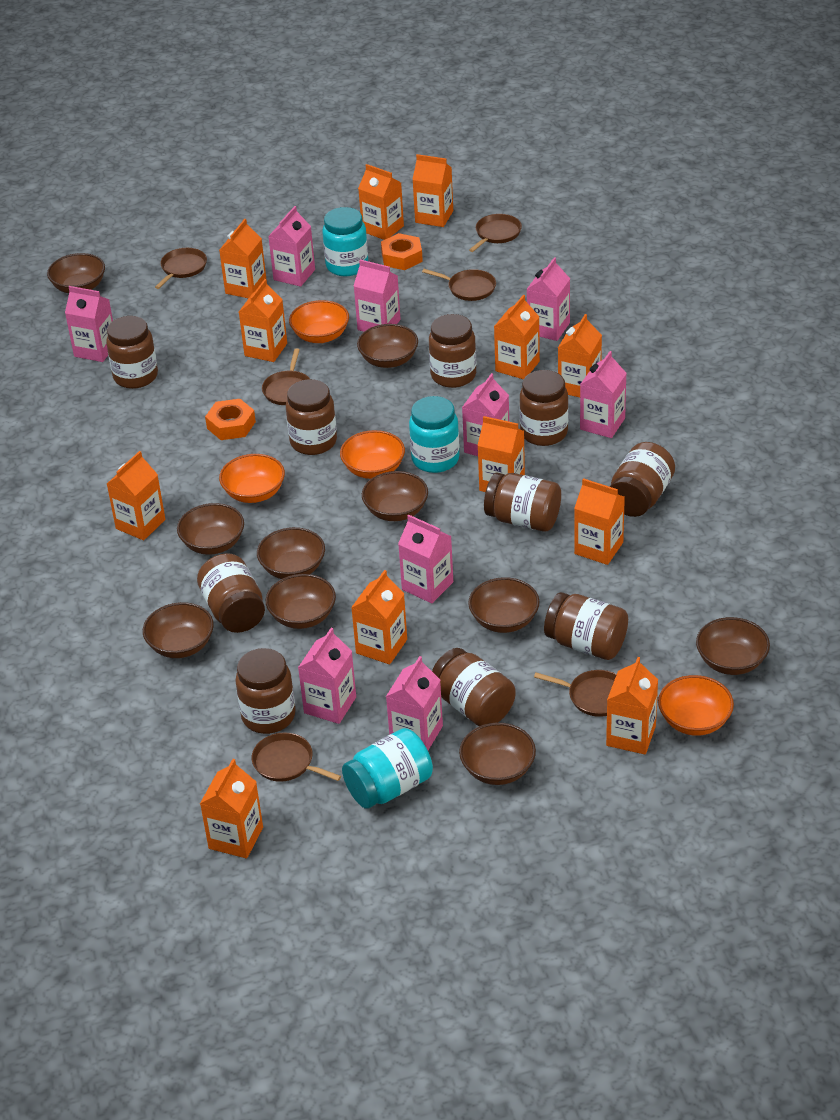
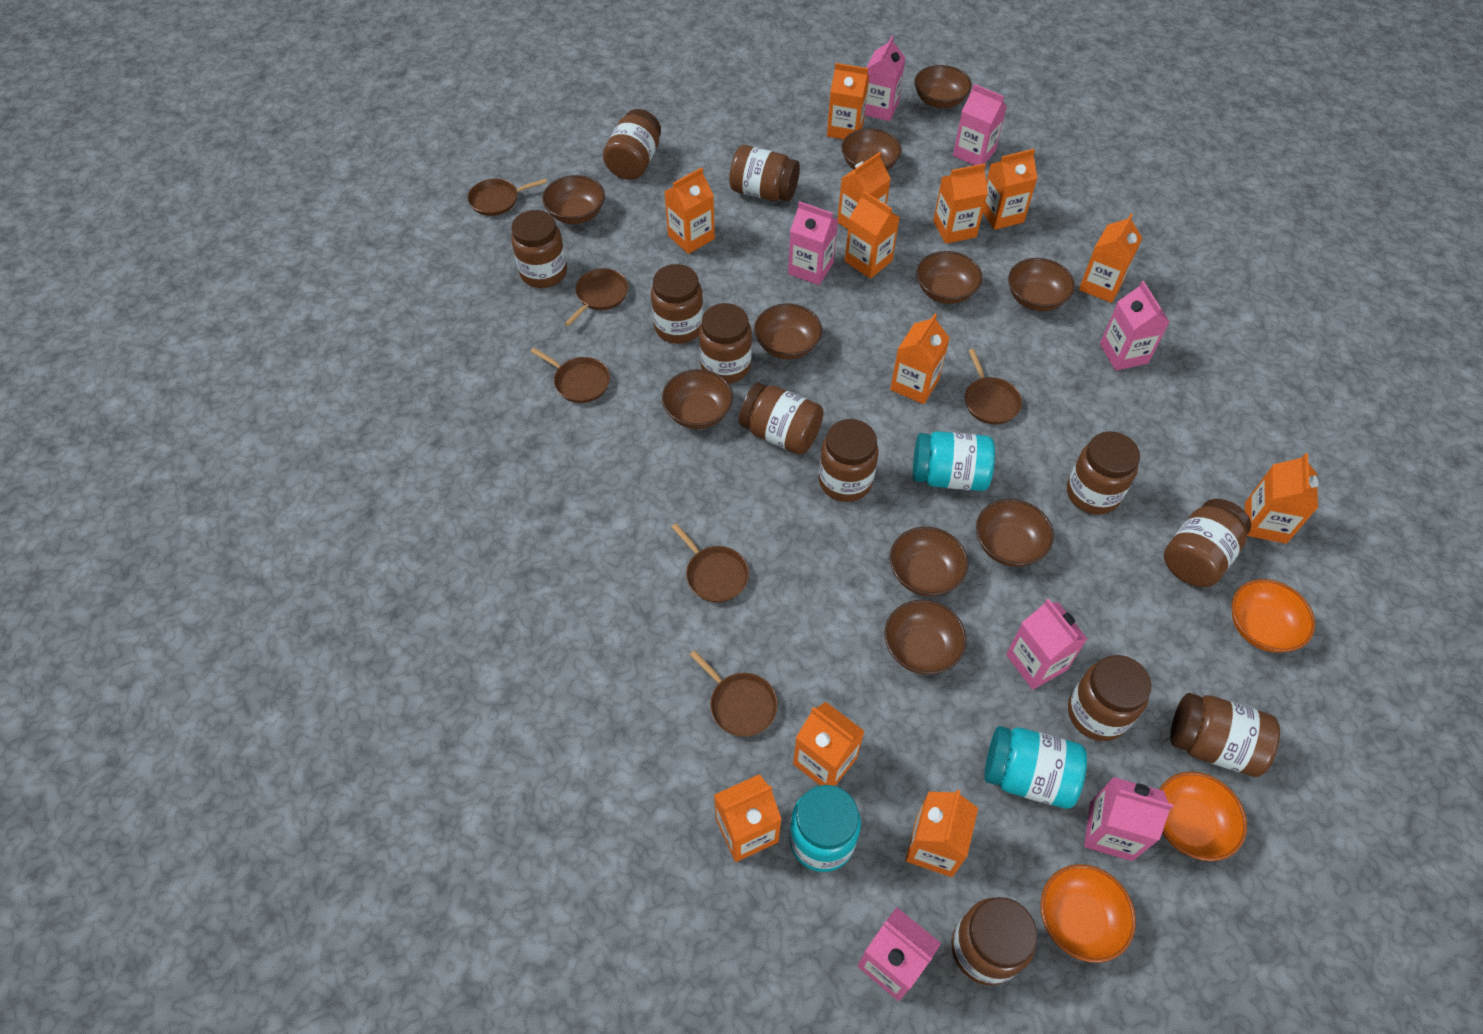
brown jar: [106,316,158,389] [197,553,265,633] [235,648,296,734] [286,379,337,455] [429,314,476,388] [432,648,516,726] [484,472,561,531] [520,370,568,446] [544,592,628,660] [610,442,675,517] = 10 -> [511,210,567,288] [603,109,661,180] [651,264,704,344] [699,303,752,383] [729,145,800,202] [739,383,824,455] [819,419,878,502] [952,897,1037,985] [1067,431,1140,515] [1068,655,1151,741] [1164,499,1251,587] [1170,693,1280,777] = 12
orange bowl: [219,454,285,503] [289,300,349,343] [340,430,405,479] [658,675,734,736] = 4 -> [1040,864,1136,963] [1159,772,1247,861] [1232,579,1315,652] = 3
orange nut: [205,399,256,440] [381,233,423,270] = 2 -> none = 0
pink carton: [65,286,113,362] [268,206,315,287] [298,628,356,724] [354,259,400,332] [386,656,443,750] [398,515,453,603] [462,373,509,456] [527,257,570,341] [580,351,627,438] = 9 -> [788,201,838,285] [857,907,941,1001] [865,36,906,121] [953,84,1007,165] [1006,599,1087,690] [1084,777,1173,861] [1100,281,1169,371] = 7

